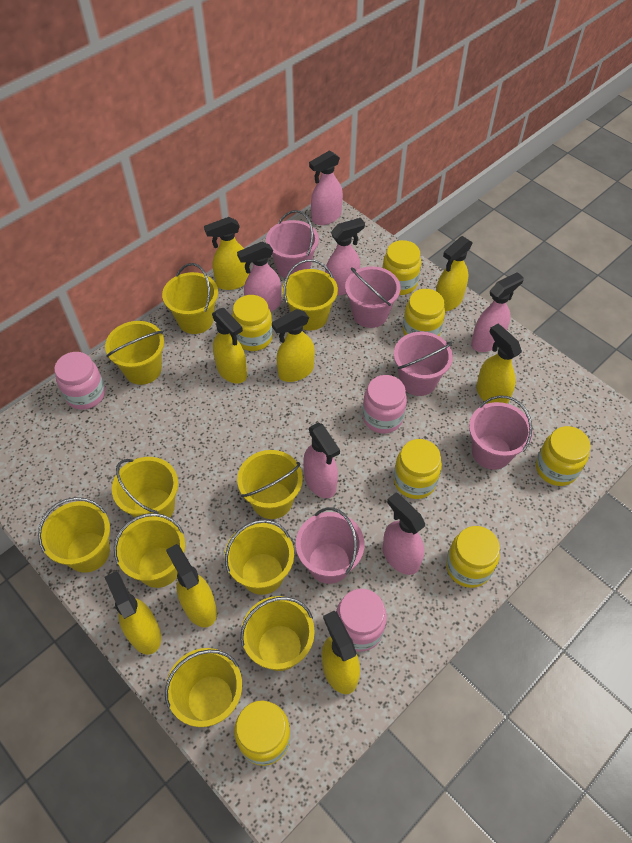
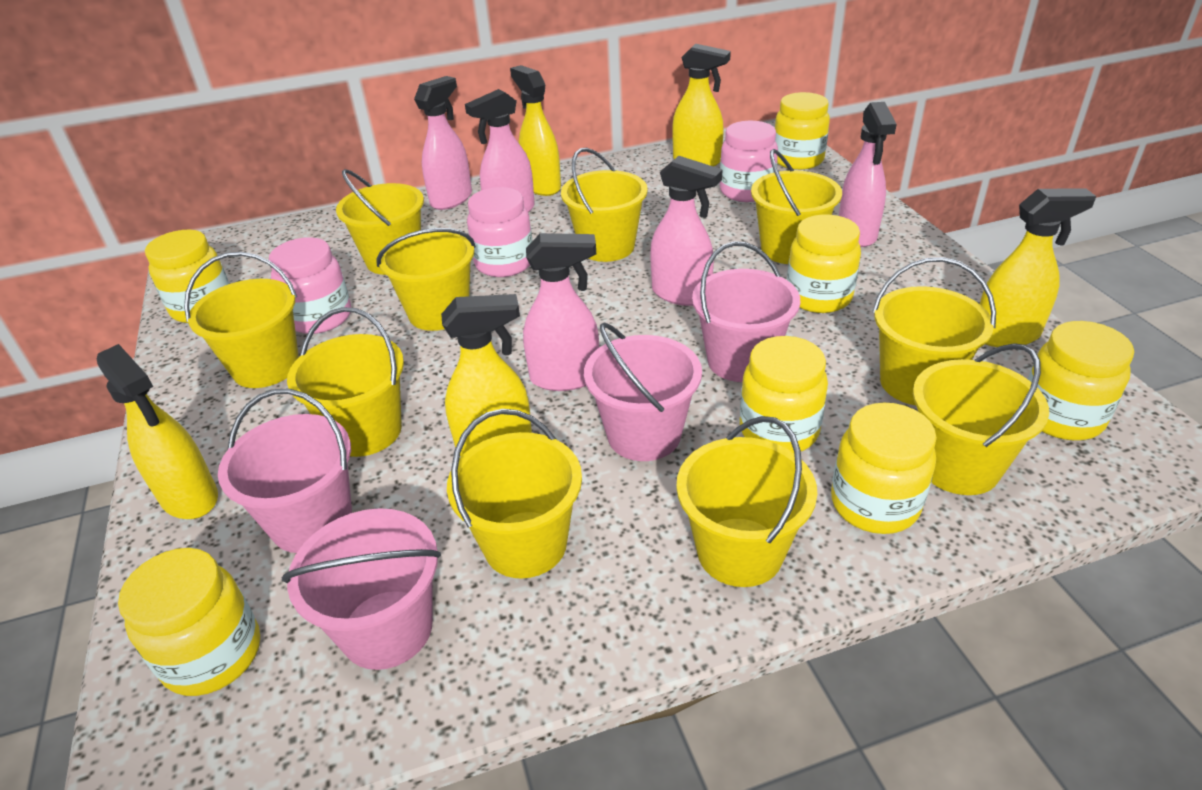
pink bucket: [266,210,319,278] [296,507,364,584] [345,266,400,328] [394,332,453,396] [469,396,533,470] = 5 -> [218,389,352,553] [282,508,441,670] [584,322,702,461] [692,241,800,382] = 4
pink spray bottle: [237,241,281,312] [303,423,340,498] [309,150,343,225] [325,218,365,296] [383,493,425,575] [471,272,524,352] = 6 -> [414,76,472,210] [465,89,535,213] [523,233,599,391] [650,156,723,306] [839,102,897,247] = 5
yellow spray bottle: [105,571,161,655] [166,544,217,627] [204,217,250,290] [212,308,247,383] [272,309,315,382] [322,611,360,694] [436,236,473,311] [476,324,522,404] = 8 -> [97,344,218,519] [441,294,532,456] [510,65,561,196] [672,43,731,167] [980,188,1096,347] = 5

